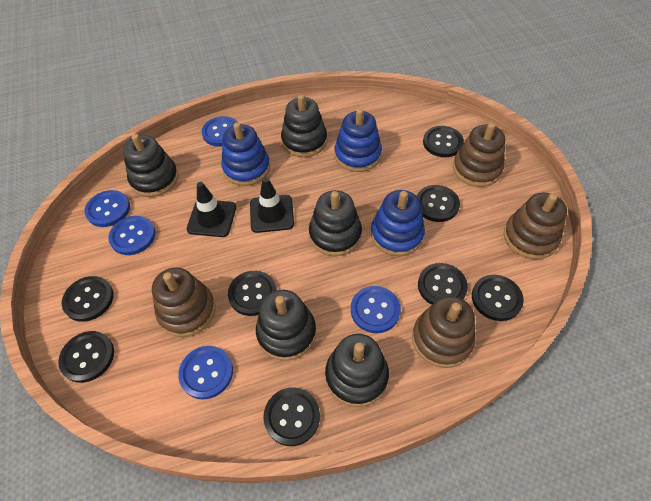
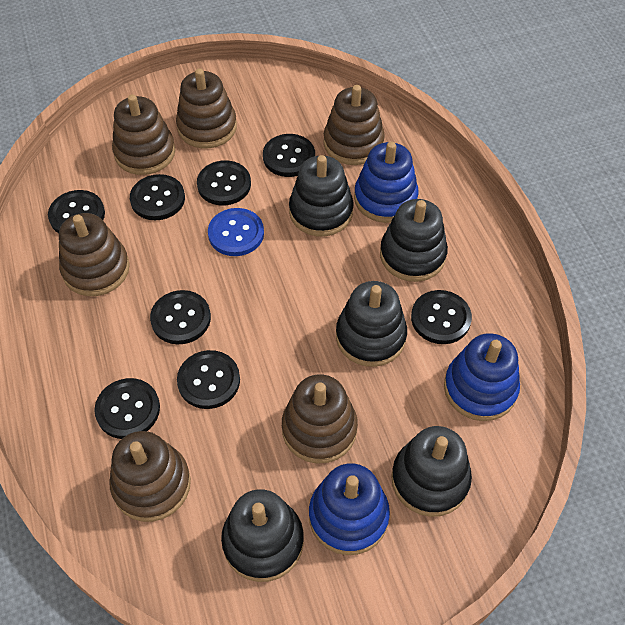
black traffic cone: [187,182,236,237] [250,177,294,233] = 2 -> none = 0
blue button: [84,190,130,227] [108,216,155,255] [178,346,233,400] [202,116,238,147] [351,286,401,333] = 5 -> [208,208,264,256] = 1
brown stacking toy: [152,268,216,337] [412,296,475,368] [453,123,505,187] [504,193,567,259] = 4 -> [59,213,130,296] [109,431,191,522] [112,94,175,175] [176,68,237,148] [282,375,358,464] [323,85,385,165] = 6

